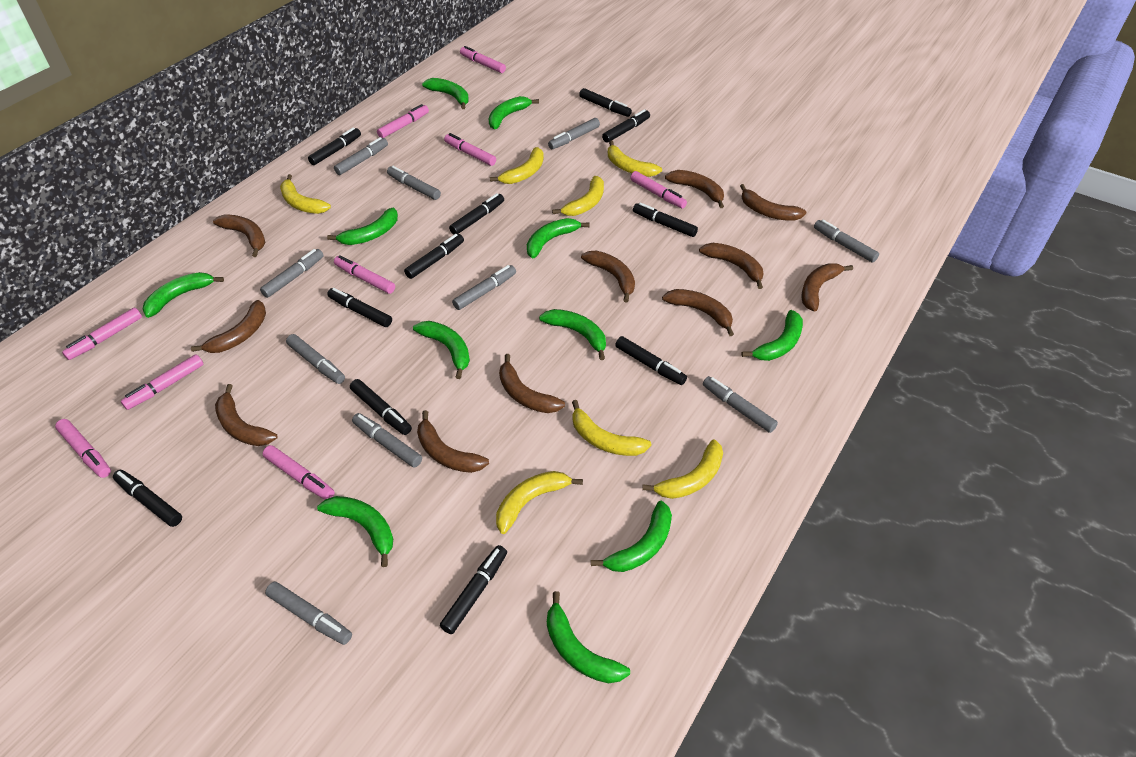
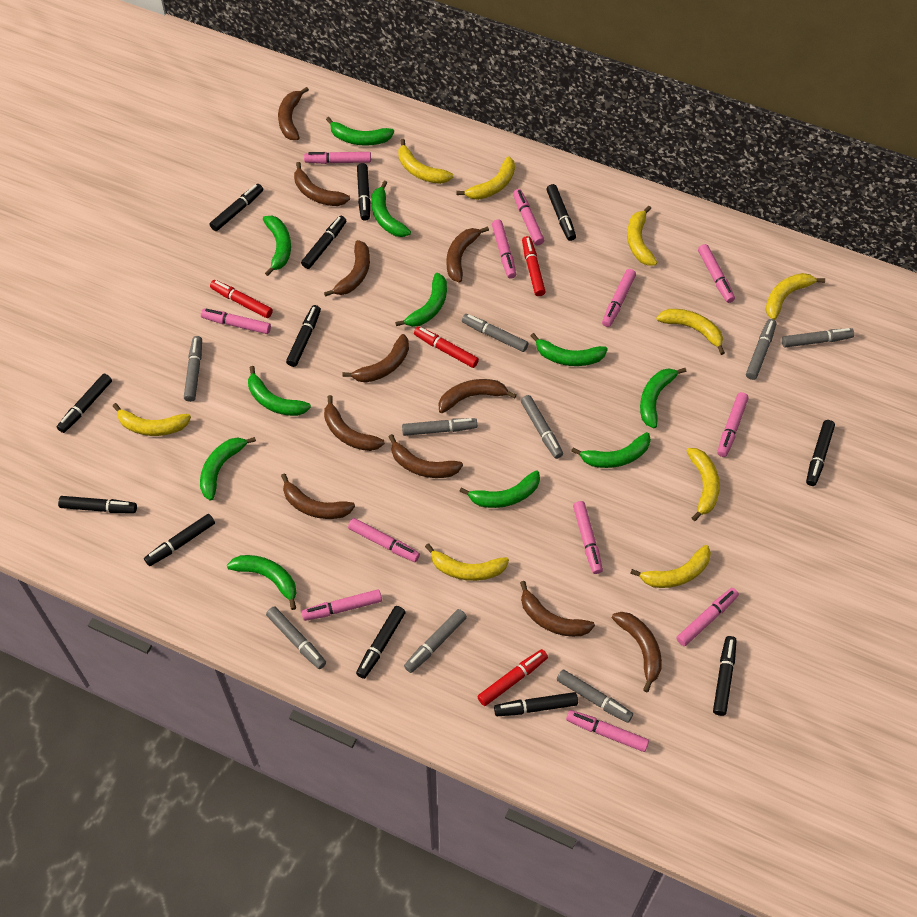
black marker: [113,470,182,527] [308,127,361,165] [327,288,392,327] [350,379,412,435] [404,234,464,279] [440,545,507,634] [449,193,504,235] [579,88,632,117] [602,109,650,143] [615,336,687,385] [633,203,698,237] = 11 -> [57,374,112,433] [58,496,137,513] [144,514,215,566] [210,184,263,231] [286,305,321,367] [301,216,346,269] [356,606,406,679] [357,163,370,221] [494,692,578,716] [546,184,576,241] [713,636,737,716] [806,420,835,486] = 12
grey marker: [260,249,324,298] [265,582,352,645] [286,334,345,384] [334,137,388,175] [352,413,422,468] [387,166,441,200] [452,265,516,310] [548,118,600,149] [703,376,778,433] [814,220,879,263] = 10 -> [184,336,202,402] [266,606,326,669] [402,418,477,436] [404,609,467,673] [462,314,529,352] [521,395,563,459] [557,670,633,723] [746,319,776,380] [782,328,854,347] = 9
pink marker: [55,419,111,478] [62,308,142,360] [121,354,203,410] [263,445,335,500] [334,255,395,294] [377,104,429,138] [444,133,496,166] [460,46,506,73] [630,171,687,208] = 9 -> [201,309,271,334] [301,589,382,621] [304,152,371,164] [348,518,420,562] [492,219,516,279] [513,189,544,246] [566,710,649,752] [573,501,603,574] [602,269,636,327] [676,588,739,646] [698,244,735,303] [717,392,749,457] = 12
red marker: none = 0 -> [210,280,273,318] [414,326,479,368] [477,649,548,706] [522,236,546,296] = 4
yellow banana: [280,174,331,214] [490,147,544,184] [496,471,583,534] [552,176,604,216] [572,400,651,456] [608,140,662,177] [642,439,723,499] = 7 -> [113,403,191,436] [399,139,453,184] [425,543,509,581] [456,157,515,200] [627,206,657,265] [630,545,711,588] [656,309,725,355] [687,448,720,521] [765,273,825,320] = 9

